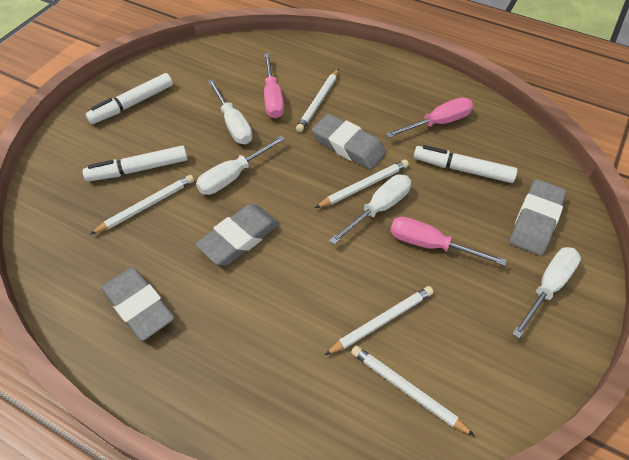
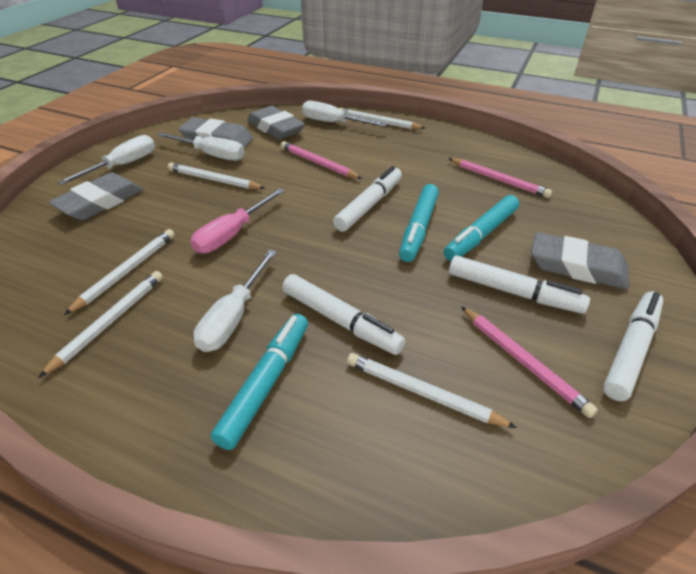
pink pencil: none = 0 -> [281,141,362,179] [448,158,552,198] [461,306,598,418] = 3
pink screwdriver: [264,53,284,118] [386,97,473,138] [390,217,507,266] = 3 -> [191,188,285,254] = 1
turquoise marker: none = 0 -> [211,314,308,450] [399,184,439,262] [444,195,519,261] = 3
white marker: [83,146,188,182] [86,73,173,124] [414,145,517,183] = 3 -> [282,274,405,355] [333,166,402,232] [449,255,590,314] [603,291,664,401] = 4

